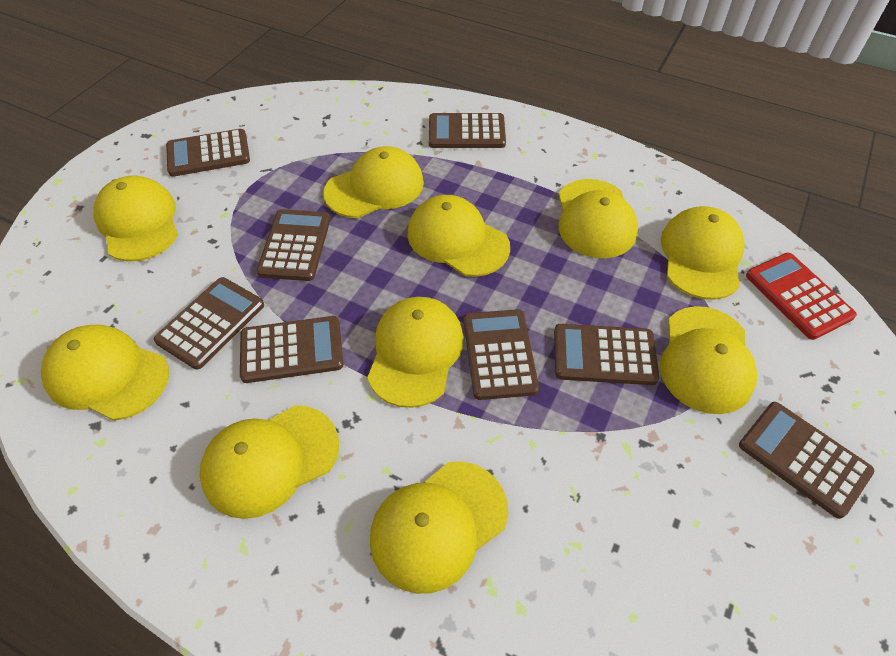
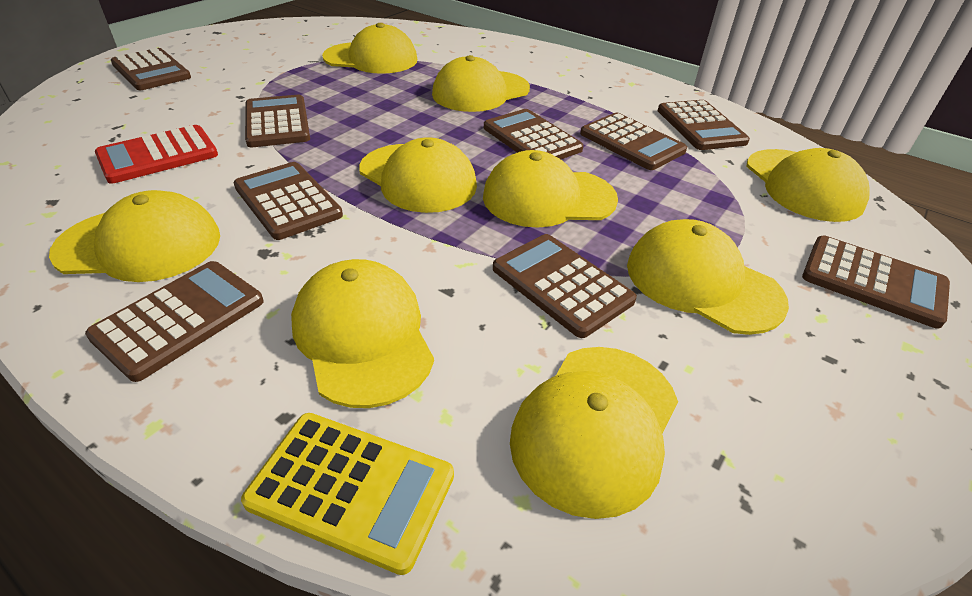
brown calculator: [154,277,264,370] [166,129,250,177] [240,316,343,383] [257,209,331,281] [429,113,506,148] [463,309,539,400] [554,324,659,385] [739,402,874,519] = 8 -> [85,261,264,382] [111,48,191,90] [233,162,343,240] [245,95,310,147] [484,109,584,159] [493,234,637,338] [580,113,687,170] [658,100,750,150] [802,235,950,329] = 9
yellow calculator: none = 0 -> [241,413,454,575] = 1
yellow cap: [41,325,169,421] [94,176,178,262] [200,405,339,519] [324,146,424,218] [367,297,464,408] [370,461,508,594] [407,195,510,277] [558,179,638,258] [660,306,757,414] [661,206,745,300] = 10 -> [49,190,220,282] [291,259,434,408] [322,23,417,74] [359,137,477,213] [432,55,530,112] [483,150,618,228] [510,347,678,519] [627,219,789,335] [747,148,870,222] = 9

